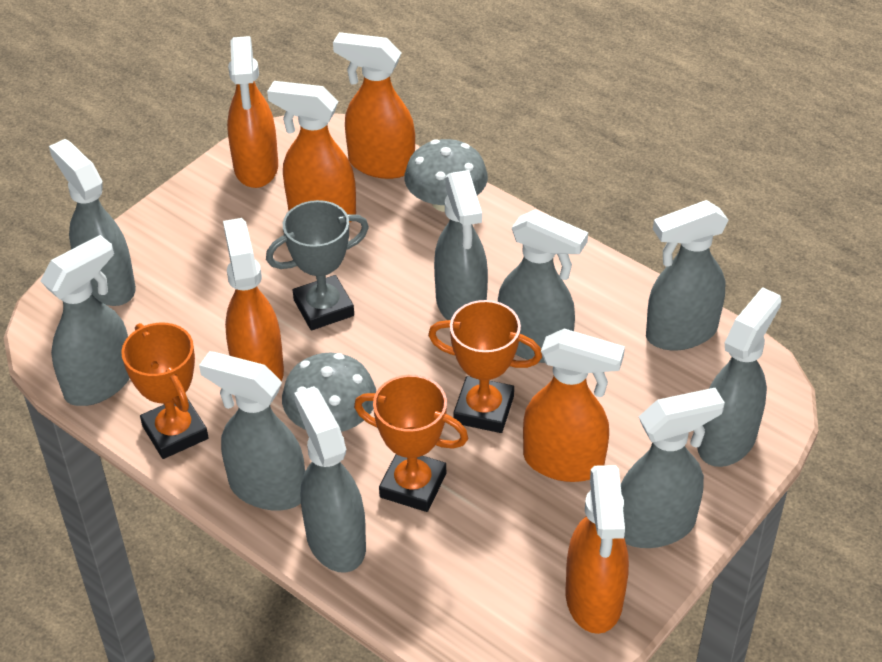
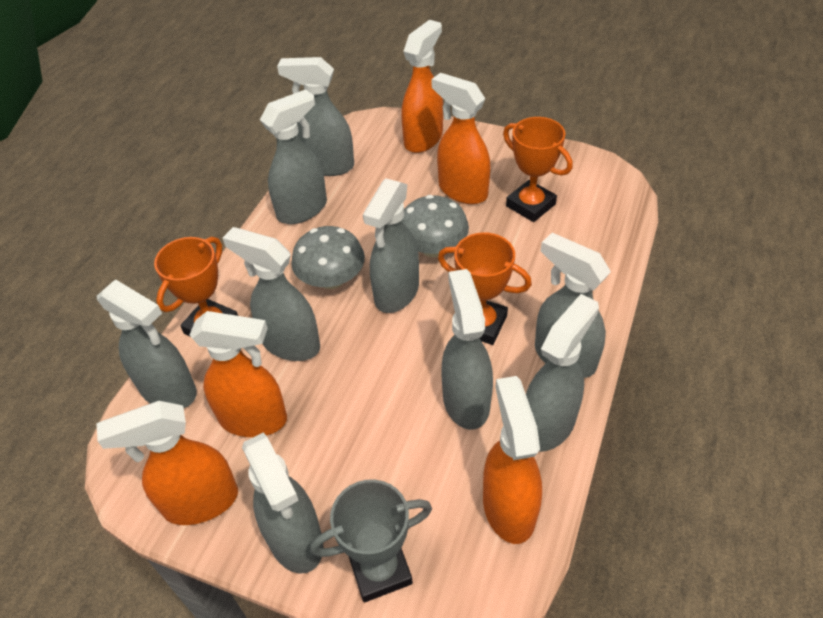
orange spray bottle: [223,218,284,382] [227,36,278,188] [267,81,356,223] [333,32,415,179] [523,329,625,482] [566,465,629,634] = 6 -> [97,401,238,525] [190,311,287,437] [401,20,443,153] [431,73,491,204] [483,376,542,544] = 5

